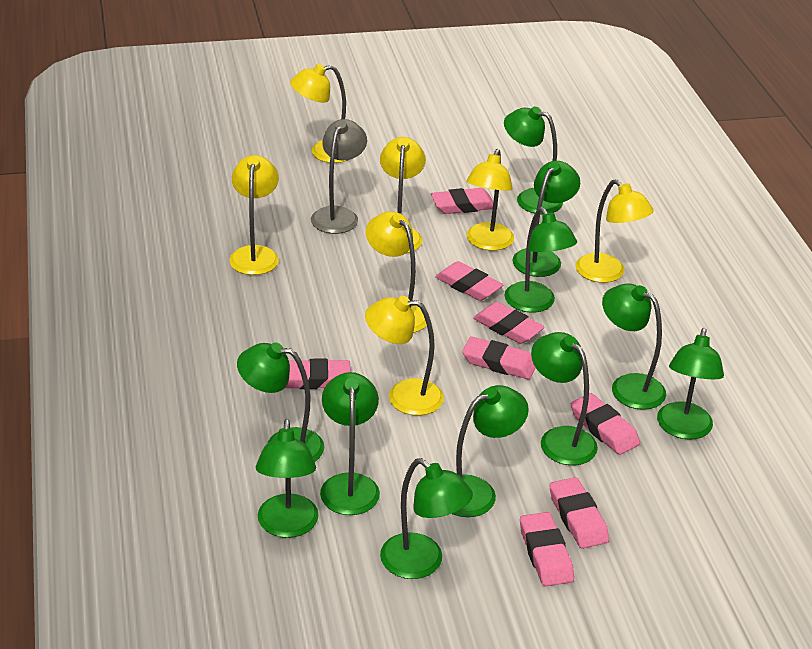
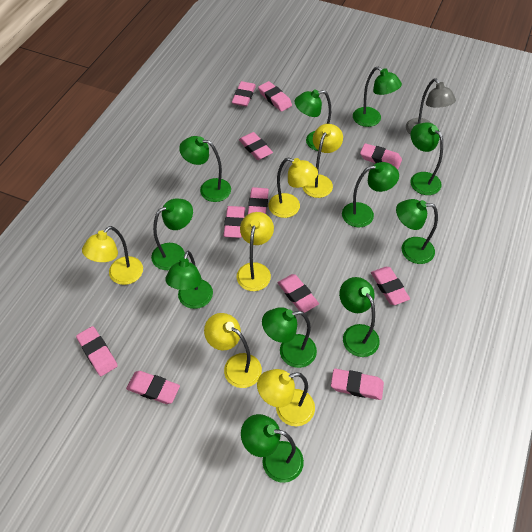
pink eraser: [285,359,350,389] [431,188,493,214] [435,261,503,301] [462,337,536,380] [473,302,545,344] [520,512,574,587] [549,477,609,549] [571,393,640,455] = 8 -> [76,326,118,376] [126,371,180,404] [223,206,245,238] [232,81,256,106] [239,132,273,160] [248,187,269,214] [258,81,292,112] [278,274,319,313] [331,369,384,400] [360,143,402,170] [371,267,410,305] = 11
yellow lamp: [229,155,279,275] [290,64,348,163] [365,296,444,416] [366,211,427,333] [380,137,426,253] [466,149,514,251] [576,179,654,283] = 7 -> [82,226,143,285] [204,313,262,388] [237,212,274,291] [257,369,315,426] [268,157,318,218] [302,124,343,198] = 6

